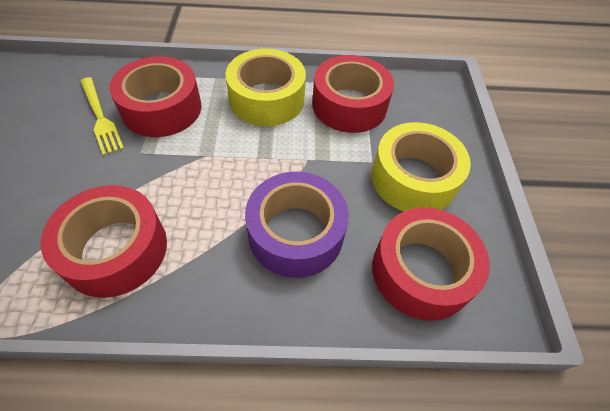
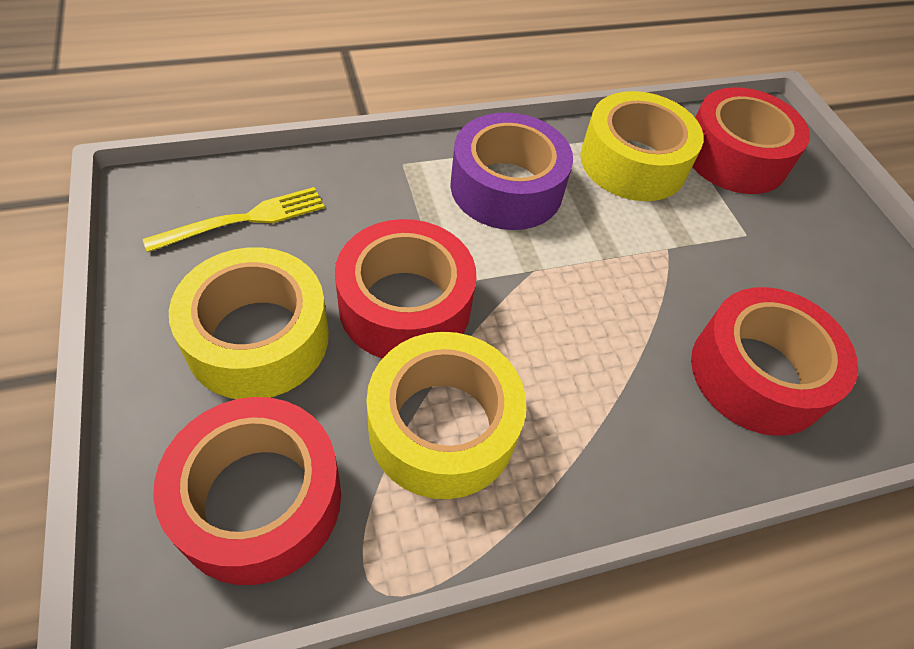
yellow tape: [225,49,306,126] [371,122,471,212] = 2 -> [169,247,329,399] [366,332,526,499] [580,91,704,201] = 3

